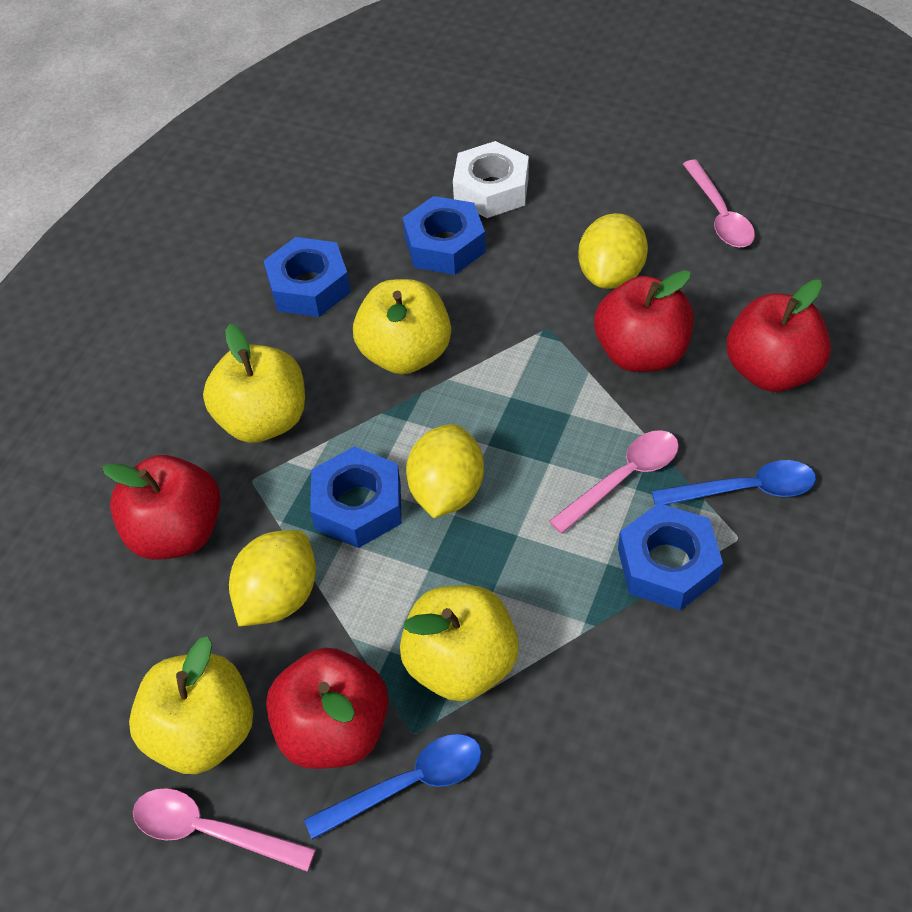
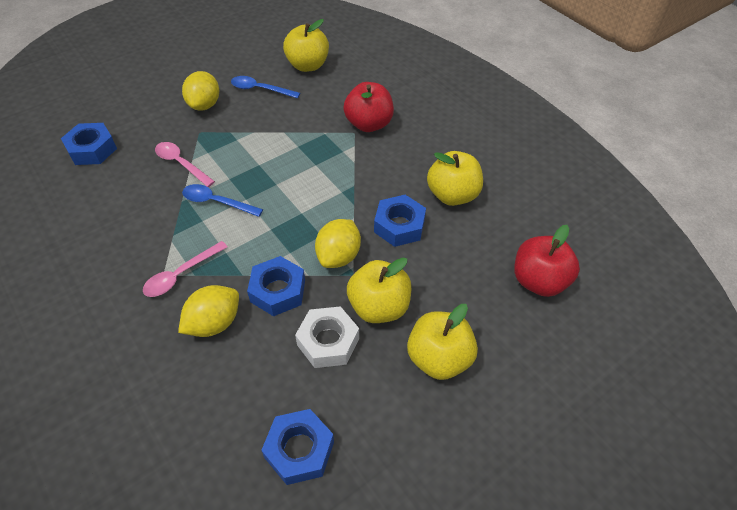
pink spoon: [133,788,316,872] [549,430,679,534] [683,160,755,248] = 3 -> [143,241,227,297] [155,142,215,187] = 2
red apple: [102,455,221,560] [266,648,388,769] [594,270,694,372] [727,280,831,392] = 4 -> [343,82,394,132] [514,225,580,297] = 2

